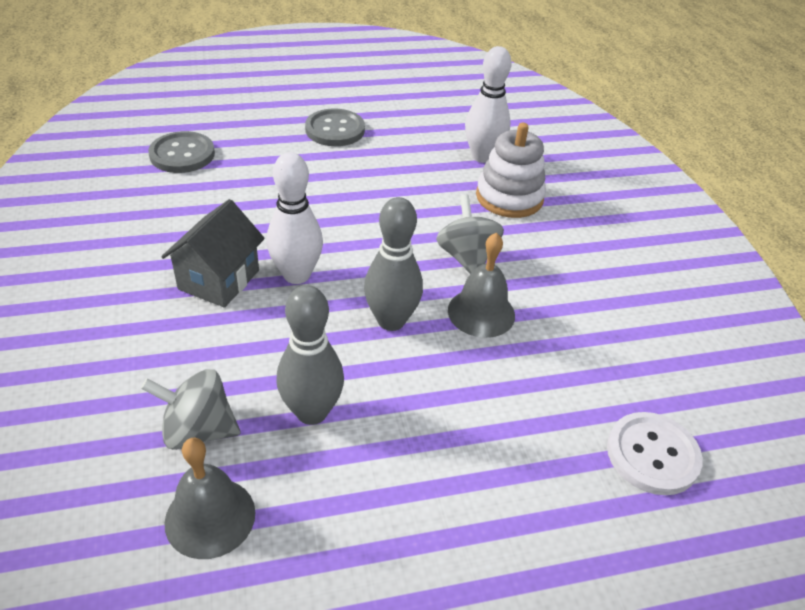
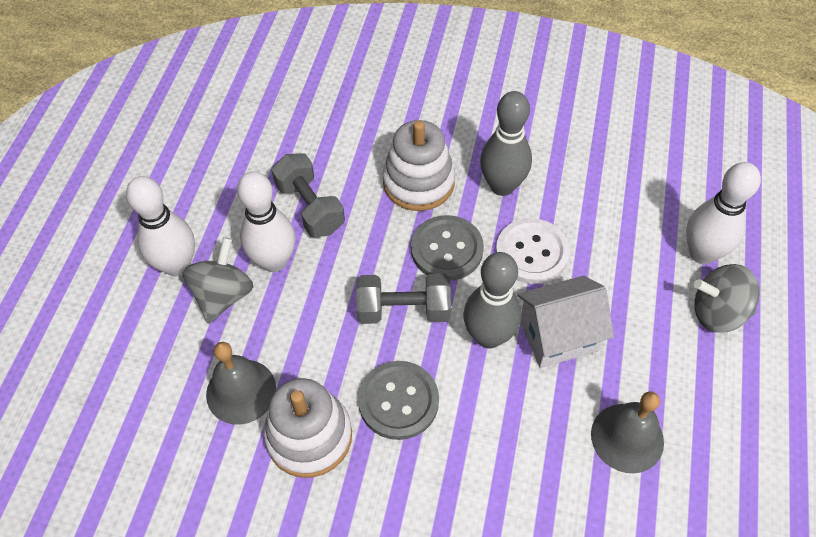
grey dumbbell: none = 0 -> [271,153,345,237] [356,273,451,324] = 2
grey house: [161,199,265,308] = 1 -> none = 0
white bowling pin: [267,152,323,284] [465,46,512,163] = 2 -> [126,176,195,276] [237,171,295,272] [686,162,761,264] = 3
white house: none = 0 -> [517,276,614,368] = 1
white stacking toy: [476,123,546,218] = 1 -> [264,378,352,478] [383,120,455,211] = 2

